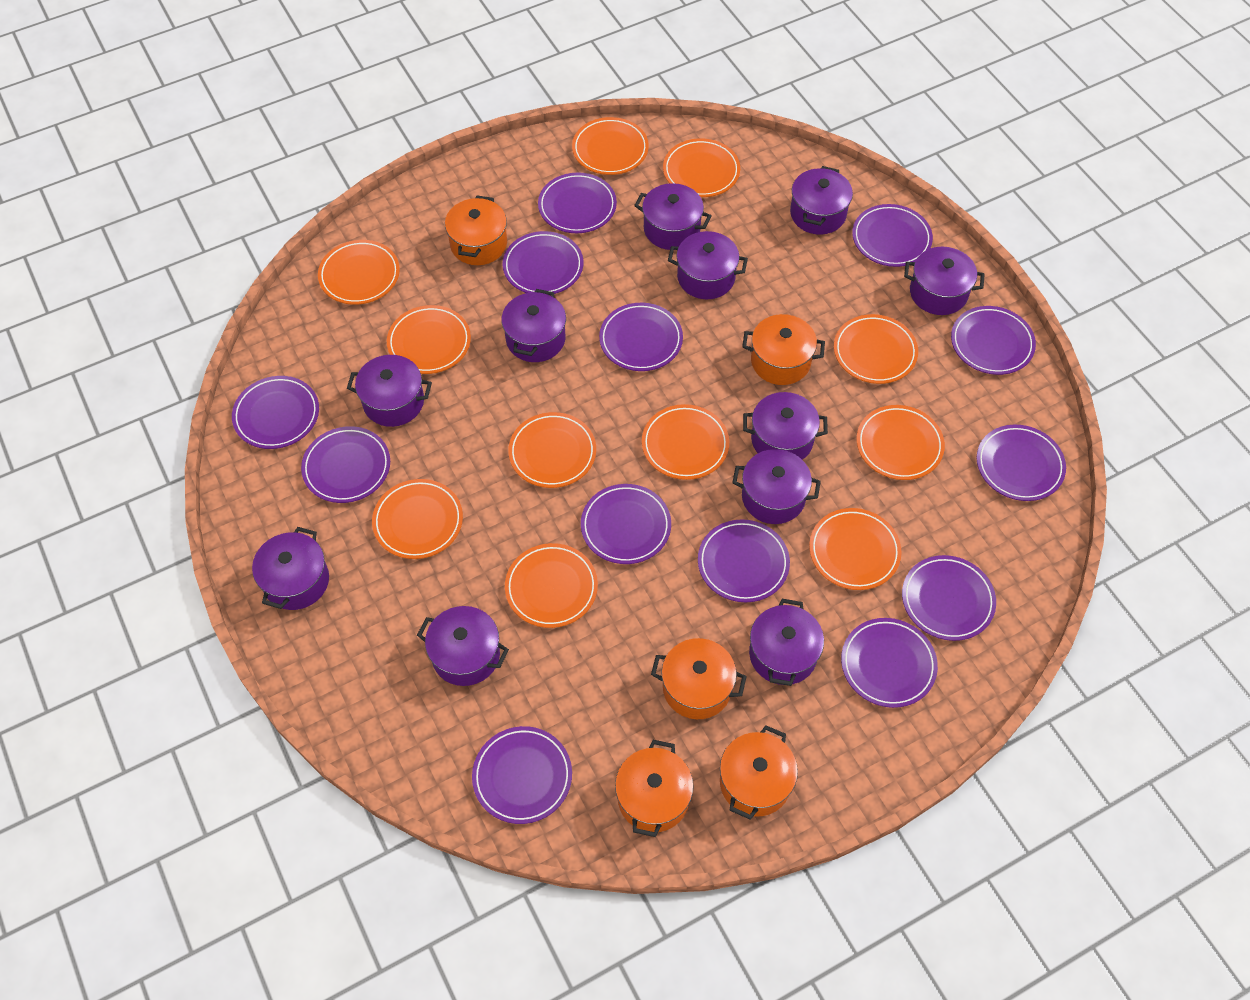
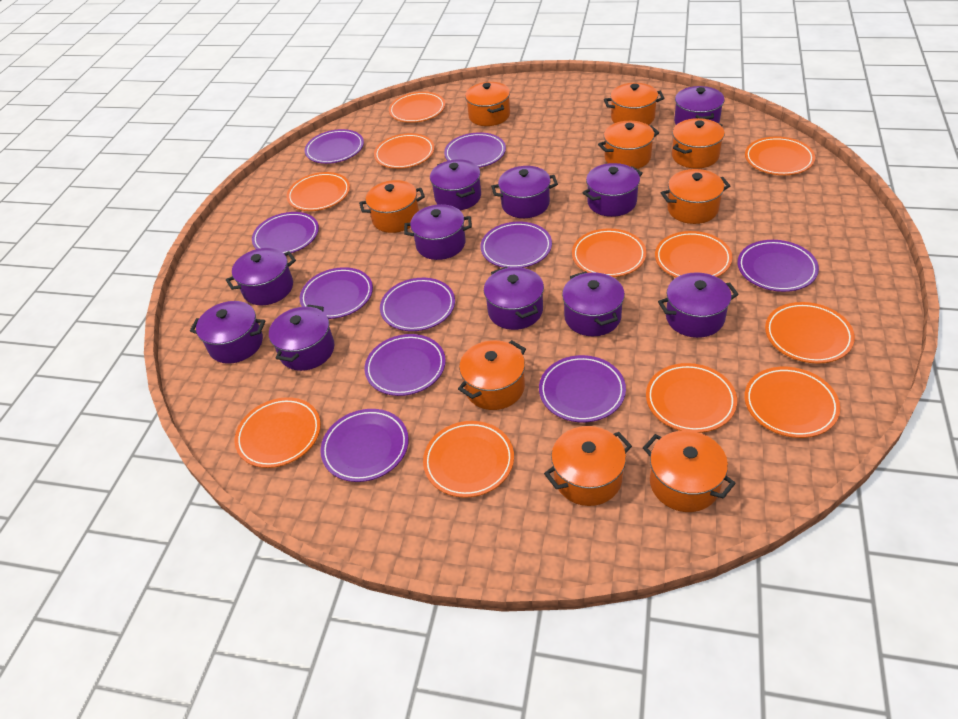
orange pot: [445,196,507,265] [615,740,694,837] [651,638,747,719] [720,725,798,820] [742,314,825,385] = 5 -> [359,180,425,233] [458,340,526,410] [465,82,510,126] [544,426,632,506] [598,121,659,169] [604,83,665,125] [643,431,736,512] [661,169,730,224] [672,118,725,169] = 9
purple plate: [232,376,319,449] [301,426,390,503] [472,726,572,824] [503,231,583,294] [538,173,617,233] [581,484,671,564] [599,303,683,371] [698,519,790,602] [841,618,938,708] [852,204,933,267] [902,555,996,641] [951,306,1036,375] [977,425,1066,501] = 13 -> [252,212,319,253] [300,267,373,319] [305,129,364,164] [320,409,409,482] [365,334,446,396] [380,278,455,331] [444,132,506,168] [480,222,552,268] [539,355,626,422] [737,240,819,292] = 10

